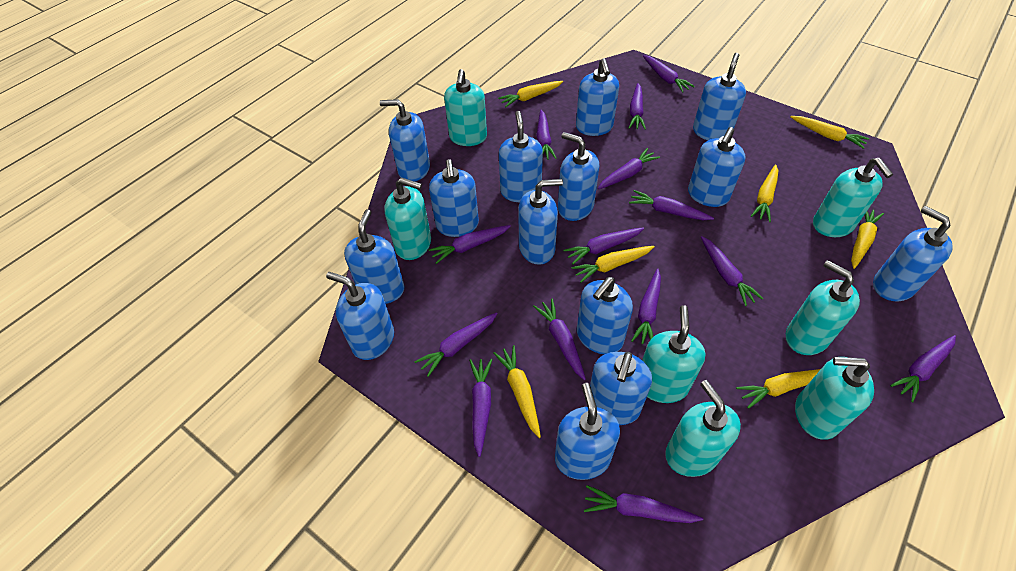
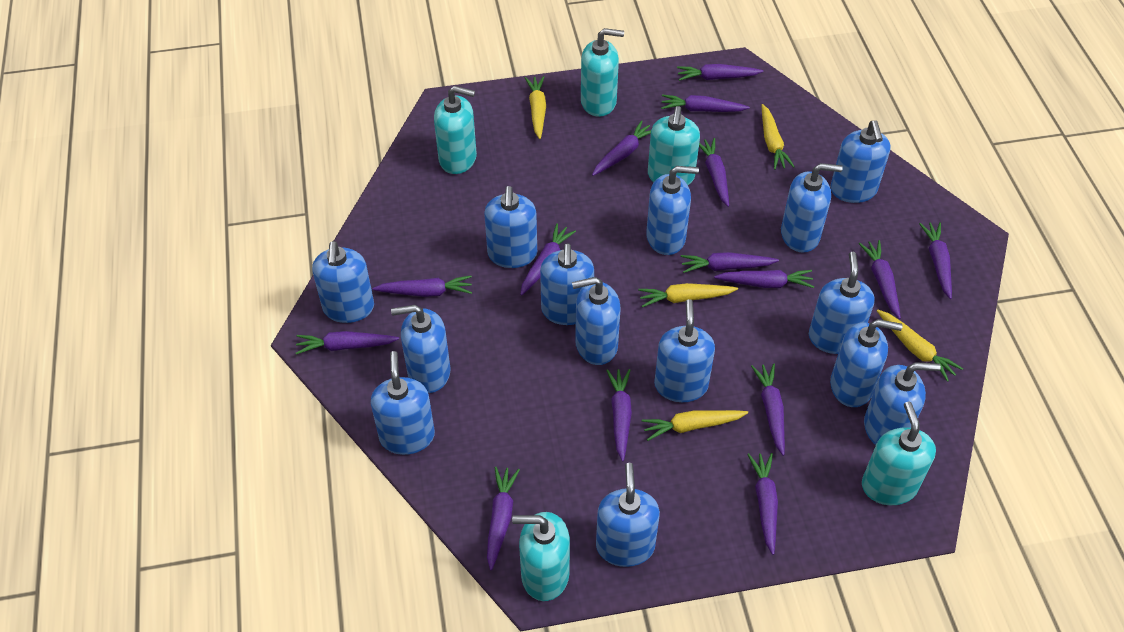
purple carrot: [414,312,498,377] [429,225,511,264] [469,359,493,457] [533,299,586,380] [537,110,557,160] [563,228,644,264] [584,485,703,523] [598,148,660,189] [629,83,646,130] [629,190,714,220] [631,269,661,344] [643,55,695,93] [701,236,763,306] [890,335,956,402] = 14 -> [296,331,399,355] [372,276,472,297] [487,467,520,570] [520,223,576,295] [592,120,651,176] [606,369,632,461] [661,94,750,112] [677,64,763,81] [681,252,779,273] [699,138,729,207] [714,270,814,288] [747,453,778,555] [751,363,785,456] [859,240,901,319] [919,222,952,299] = 15
turquoise soap dispenser: [384,177,431,260] [444,69,487,146] [642,305,706,403] [665,380,741,477] [786,260,860,355] [795,357,874,440] [813,158,893,237] = 7 -> [434,86,477,174] [512,512,570,601] [581,28,624,117] [648,106,700,185] [862,402,936,505] = 5
yellow carrot: [493,345,541,438] [498,81,563,107] [571,246,655,283] [736,369,821,409] [751,165,778,222] [791,116,869,149] [851,209,884,269] = 7 -> [525,76,546,139] [638,283,738,307] [642,410,748,441] [762,104,795,170] [877,310,963,382] = 5

